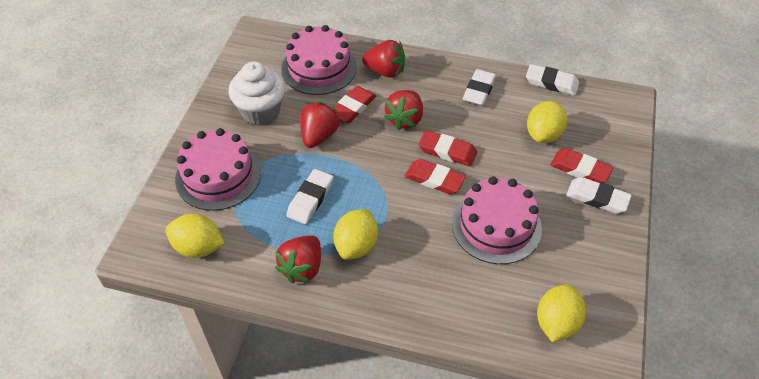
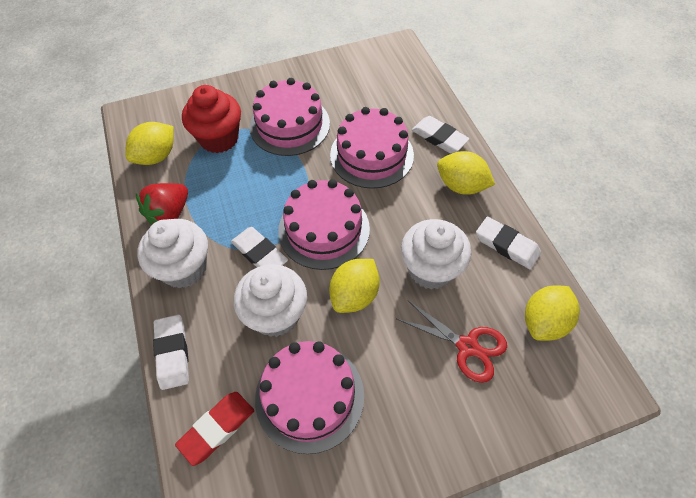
pink cake: [175,128,261,211] [281,25,357,95] [452,176,542,264] = 3 -> [250,78,330,156] [255,341,364,454] [278,179,370,270] [330,107,414,189] = 4
red cupcake: none = 0 -> [182,85,241,153] = 1
red eraser: [334,86,376,123] [404,159,466,194] [419,130,477,167] [550,148,613,183] = 4 -> [175,392,254,466] = 1
red scissors: none = 0 -> [397,300,507,383] = 1
red strawberry: [275,235,321,283] [300,102,340,148] [362,40,405,78] [384,90,423,130] = 4 -> [136,183,188,225] = 1
white cupcake: [229,62,285,126] = 1 -> [137,219,208,289] [234,264,307,337] [401,219,471,290] = 3

